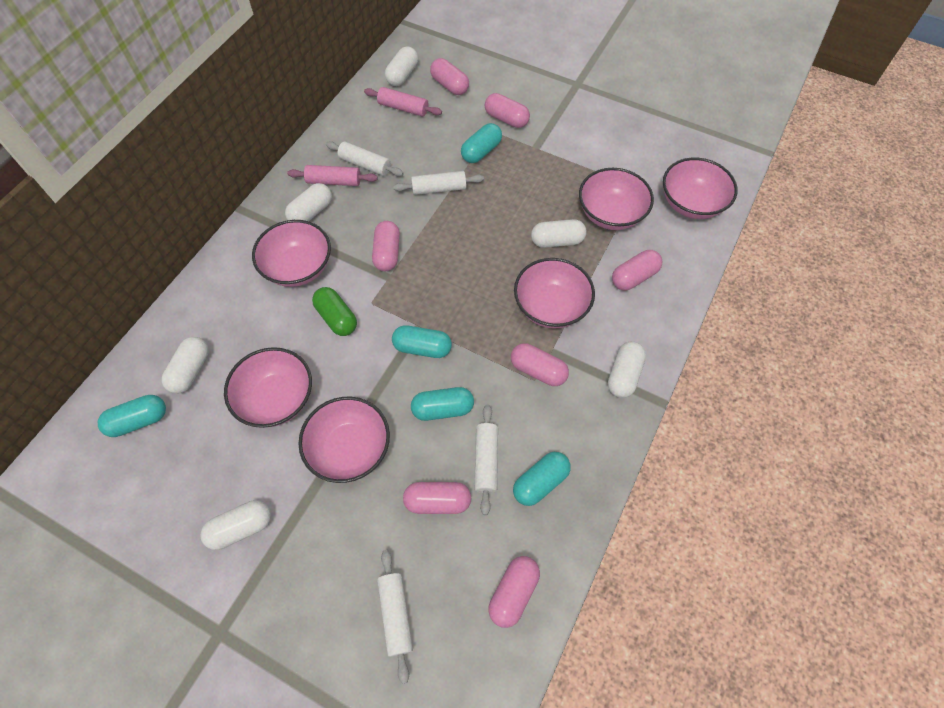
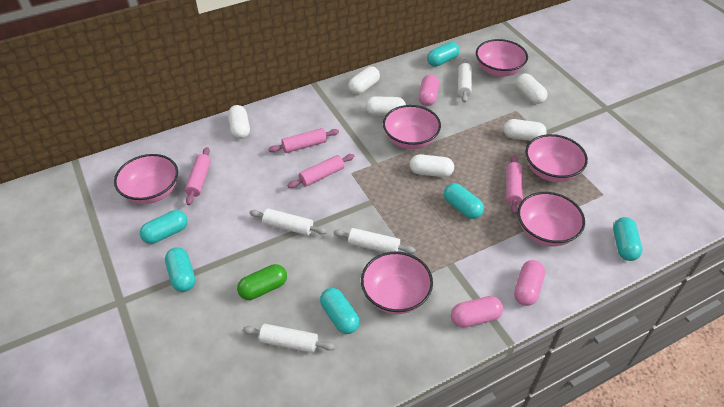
pink capsule: [372,221,400,271] [403,482,471,514] [430,58,469,95] [485,93,530,128] [488,556,540,628] [511,343,569,386] [612,250,662,290] = 7 -> [418,74,439,106] [451,296,503,328] [514,260,545,306] = 3
pink rolling pin: [287,165,378,186] [364,87,442,117] = 2 -> [185,147,211,205] [268,128,339,153] [287,154,354,188] [506,155,523,214] = 4
turquoise capsule: [98,395,166,437] [392,325,452,358] [411,387,474,421] [461,123,502,163] [513,452,571,506] = 5 -> [140,210,187,244] [165,247,195,292] [320,288,360,334] [427,42,459,67] [444,183,484,219] [613,217,642,261] = 6

